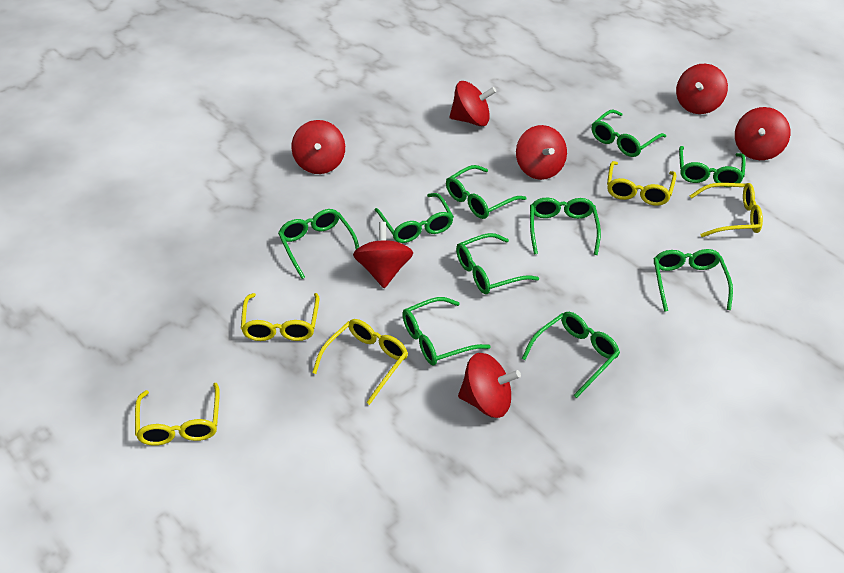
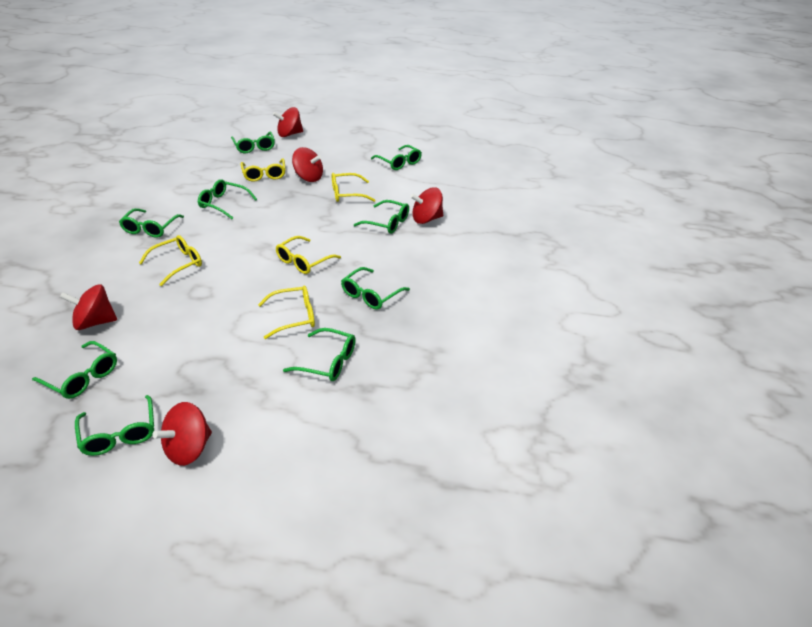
green glasses: [278,209,359,279] [375,193,454,243] [402,297,491,365] [446,165,527,219] [456,233,539,294] [522,312,620,398] [530,198,601,255] [592,110,666,157] [654,249,733,312] [679,146,746,183] = 10 -> [32,341,117,399] [75,395,154,456] [119,208,184,238] [198,179,257,219] [231,132,275,153] [283,328,356,381] [341,267,410,310] [354,200,409,234] [371,145,422,170] = 9
red spinning top: [291,120,345,174] [353,222,413,288] [449,81,496,126] [458,353,521,418] [516,125,567,180] [676,64,728,114] [735,107,790,160] = 7 -> [60,284,117,330] [152,402,212,466] [273,107,303,137] [292,147,323,182] [410,188,443,224] = 5

